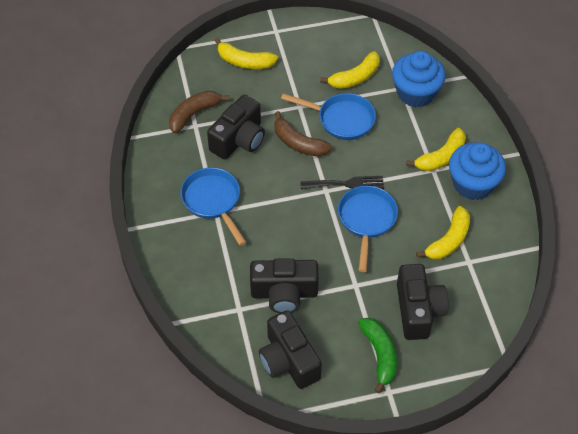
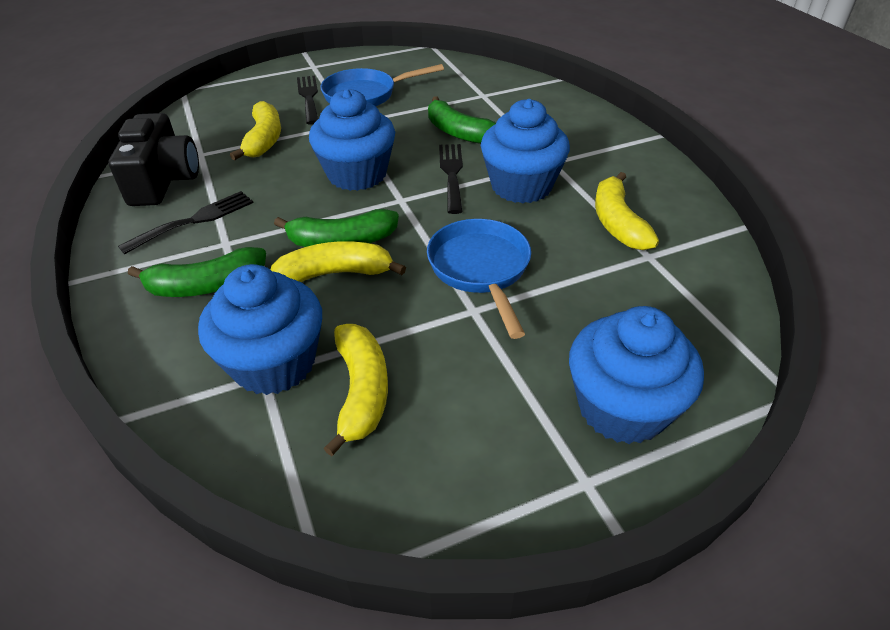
black camera: [207,95,265,160] [250,258,319,313] [259,310,322,389] [397,264,448,340] = 4 -> [108,113,199,206] = 1
black fork: [300,176,384,189] = 1 -> [118,191,254,254] [297,76,318,125] [439,144,463,214] = 3
blue cupcake: [392,51,446,107] [449,142,506,200] = 2 -> [198,264,322,395] [309,89,395,191] [481,99,570,204] [569,306,704,444] = 4
blue pan: [180,168,246,246] [281,93,376,140] [338,186,398,272] = 3 -> [320,64,444,106] [427,219,531,339] = 2
brown banana: [169,91,229,133] [274,111,332,156] = 2 -> none = 0
green banana: [358,318,397,393] = 1 -> [128,247,266,297] [274,209,399,247] [428,96,496,144] = 3

